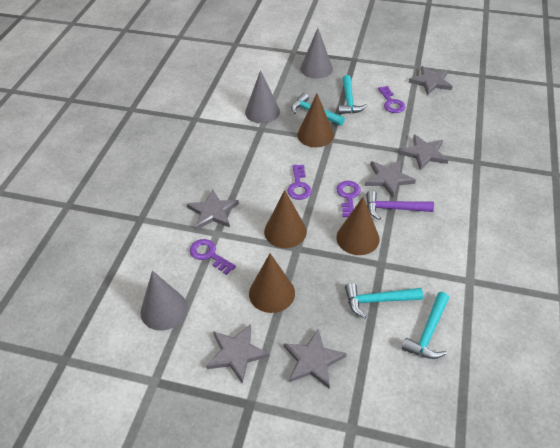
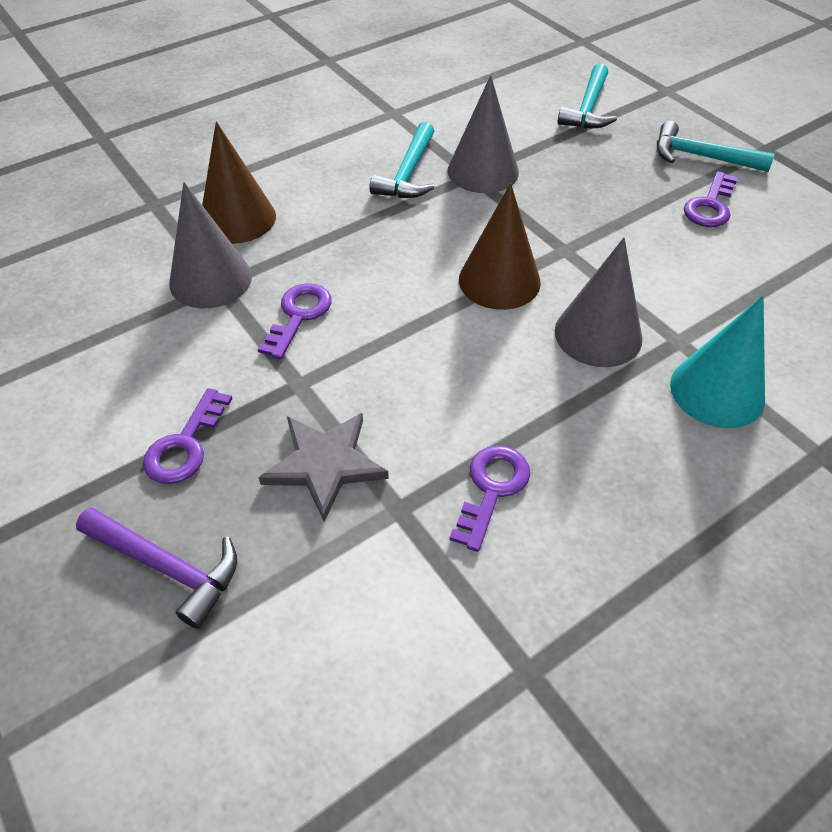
brown cone: [249,253,295,313] [264,190,307,248] [297,94,334,147] [336,197,380,255] = 4 -> [202,121,276,244] [459,183,541,310] = 2
grey star: [187,189,239,230] [206,324,270,384] [284,329,347,388] [365,160,416,197] [399,134,448,170] [409,66,452,95] = 6 -> [259,413,389,522] = 1
turquoise cone: none = 0 -> [670,296,765,428] = 1
turquoise hammer: [291,93,345,125] [338,75,367,114] [345,283,423,318] [402,292,449,359] = 4 -> [369,122,434,198] [557,63,617,128] [657,121,775,172] = 3

